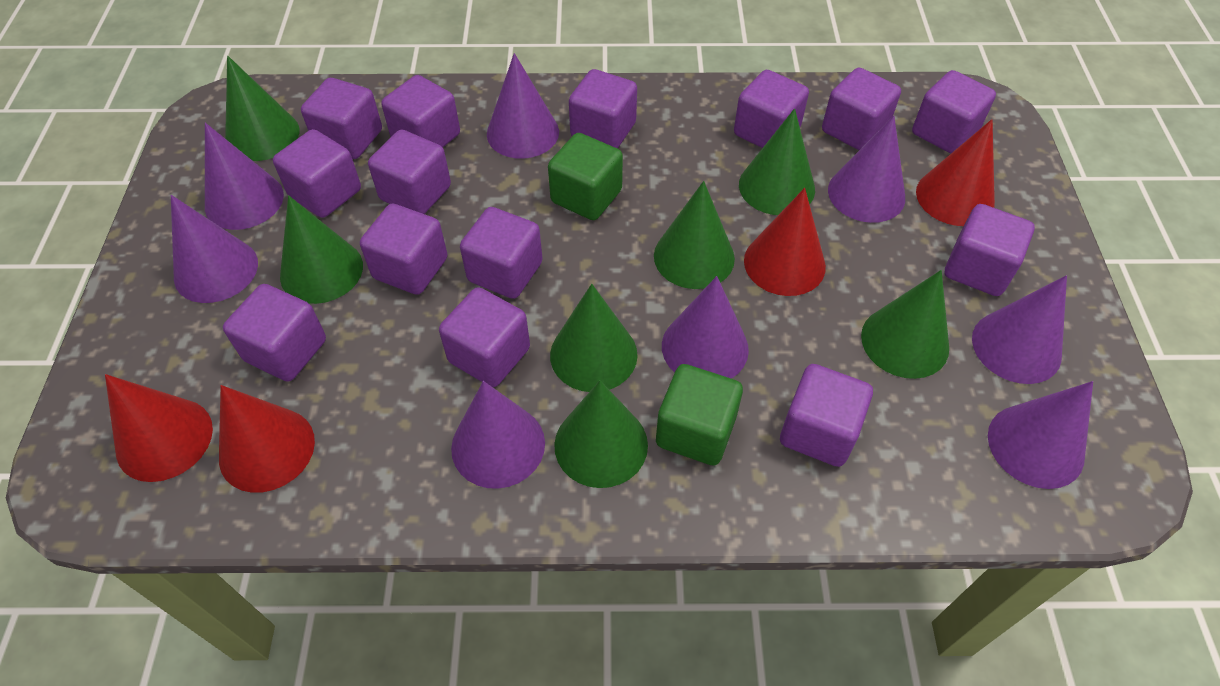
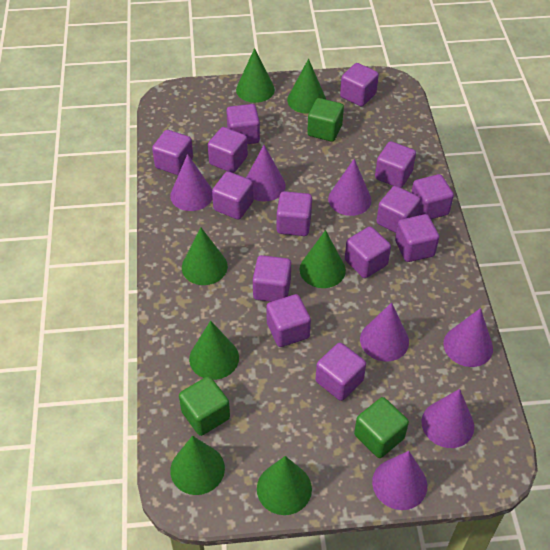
green cube: [548,133,623,220] [656,364,743,466] = 2 -> [179,376,230,436] [307,98,344,142] [354,397,409,458] = 3
purple cone: [171,195,258,303] [205,123,284,230] [451,381,545,489] [487,53,559,159] [662,276,749,378] [828,116,905,223] [972,275,1067,384] [988,381,1093,489] = 8 -> [170,154,213,211] [246,145,286,202] [328,159,372,216] [360,302,409,362] [372,451,427,510] [421,389,474,448] [443,308,493,367] = 7
red cone: [105,374,213,482] [219,385,315,493] [744,188,826,296] [916,119,995,226] = 4 -> none = 0

